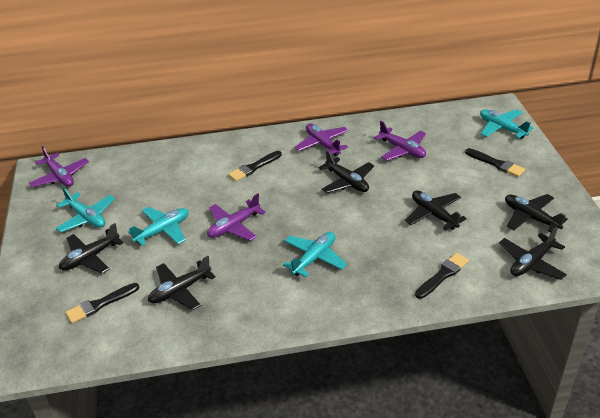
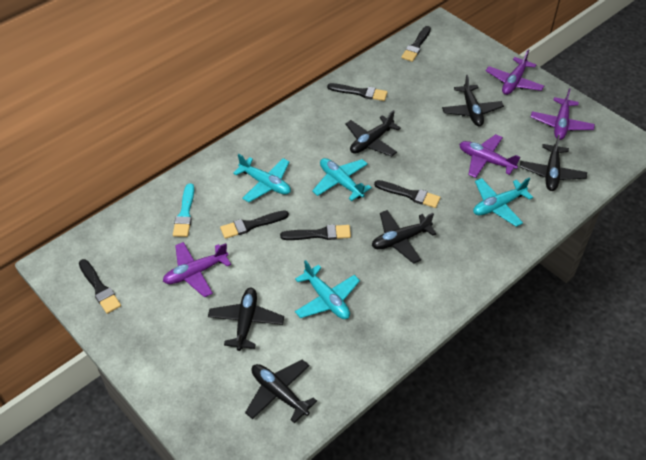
black brush: [66,283,139,323] [228,151,282,181] [415,253,469,299] [465,148,525,177] = 4 -> [79,259,121,314] [220,210,289,239] [280,225,351,240] [327,83,388,101] [374,180,441,208] [401,26,431,62] = 6
turquoise brush: none = 0 -> [173,183,194,237] = 1

